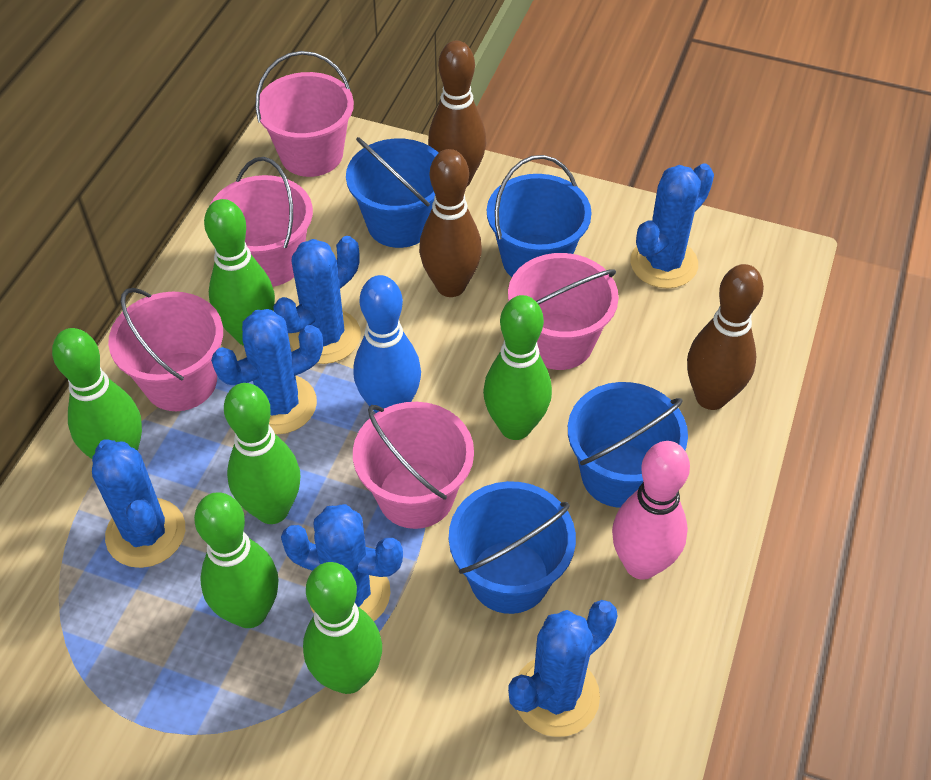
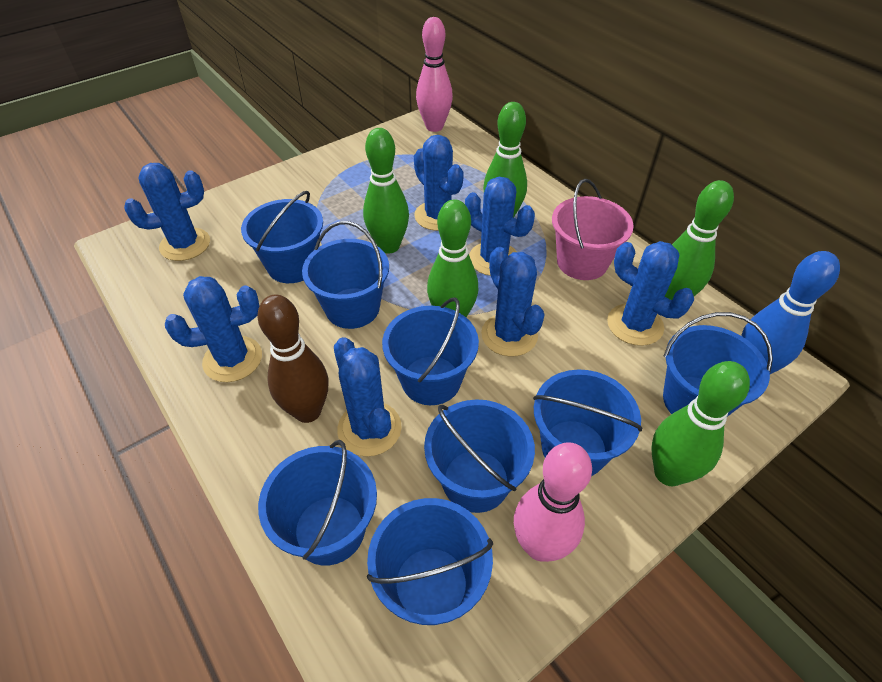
blue bucket: [346,137,438,248] [449,481,576,614] [487,155,592,277] [568,382,688,508] = 4 -> [241,191,323,283] [258,440,377,566] [302,221,389,329] [367,498,493,625] [382,298,479,405] [424,399,535,513] [533,369,642,476] [663,312,773,417] = 8
blue cactus: [92,439,185,568] [211,309,323,435] [273,236,361,364] [281,504,403,621] [508,600,618,737] [630,163,714,289] = 6 -> [124,163,210,261] [165,276,262,382] [334,337,401,457] [414,135,464,231] [465,177,535,276] [481,247,545,357] [607,241,694,346] = 7
brown bowling pin: [419,149,482,297] [428,41,486,186] [687,264,764,410] = 3 -> [257,294,329,423] = 1
green bowling pin: [52,328,142,459] [194,492,278,628] [204,199,275,346] [224,383,301,524] [303,562,382,694] [483,295,552,440] = 6 -> [363,128,409,253] [427,199,478,317] [483,102,527,218] [651,361,750,486] [665,180,734,300] = 5
pink bowling pin: [612,441,690,580] = 1 -> [416,17,453,132] [514,442,592,562] = 2
pink bucket: [108,288,223,411] [211,157,313,287] [255,51,354,177] [353,402,474,529] [508,253,619,370] = 5 -> [552,179,634,280] = 1

